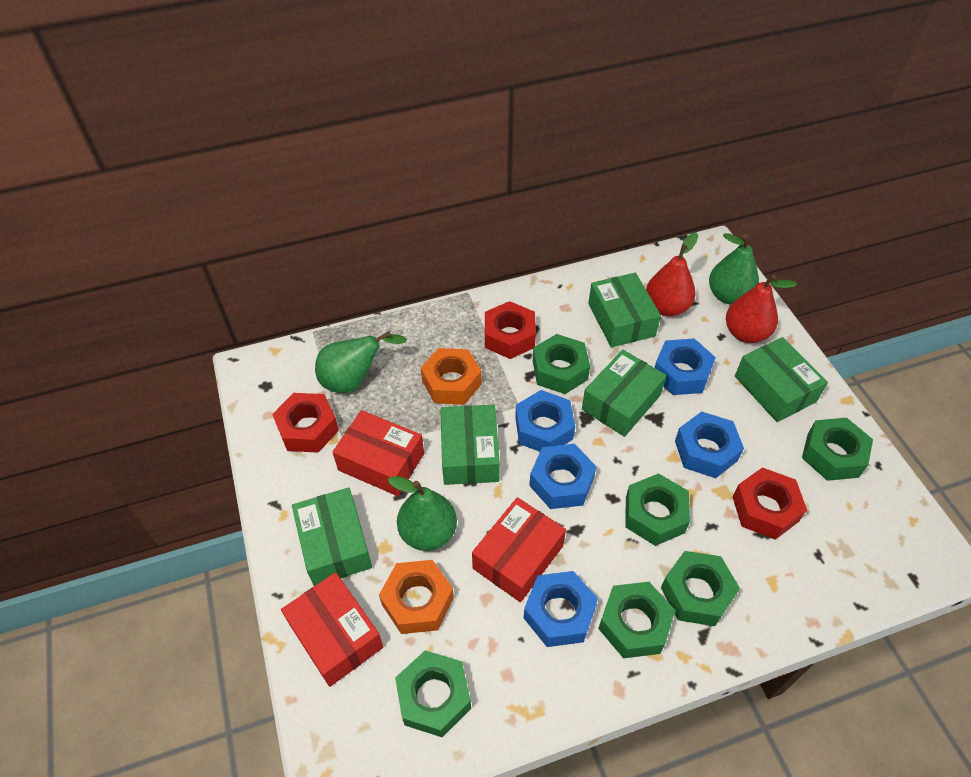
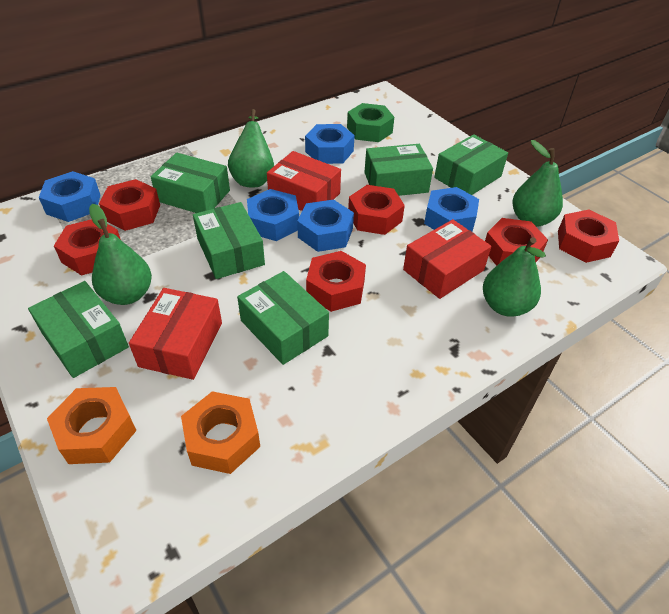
green box: [292,488,372,586] [440,405,500,485] [582,349,667,437] [588,273,661,347] [735,337,828,422] = 5 -> [28,281,129,378] [151,153,230,213] [193,202,265,279] [237,271,329,365] [365,144,433,196] [434,134,508,195] = 6
green nut: [395,650,471,737] [533,334,590,394] [598,582,675,658] [625,473,690,546] [661,551,740,626] [802,418,873,481] = 6 -> [347,103,394,142] = 1
green pear: [315,331,407,393] [388,476,457,551] [709,233,759,304] = 3 -> [89,204,152,305] [228,109,274,188] [483,237,546,317] [512,140,563,227] = 4
red nut: [272,393,339,453] [485,301,536,359] [732,467,807,540] = 3 -> [54,219,121,275] [99,179,160,231] [306,251,366,312] [348,185,405,235] [485,218,548,266] [558,210,619,263] = 6
red pear: [646,232,698,316] [726,274,797,343] = 2 -> none = 0

